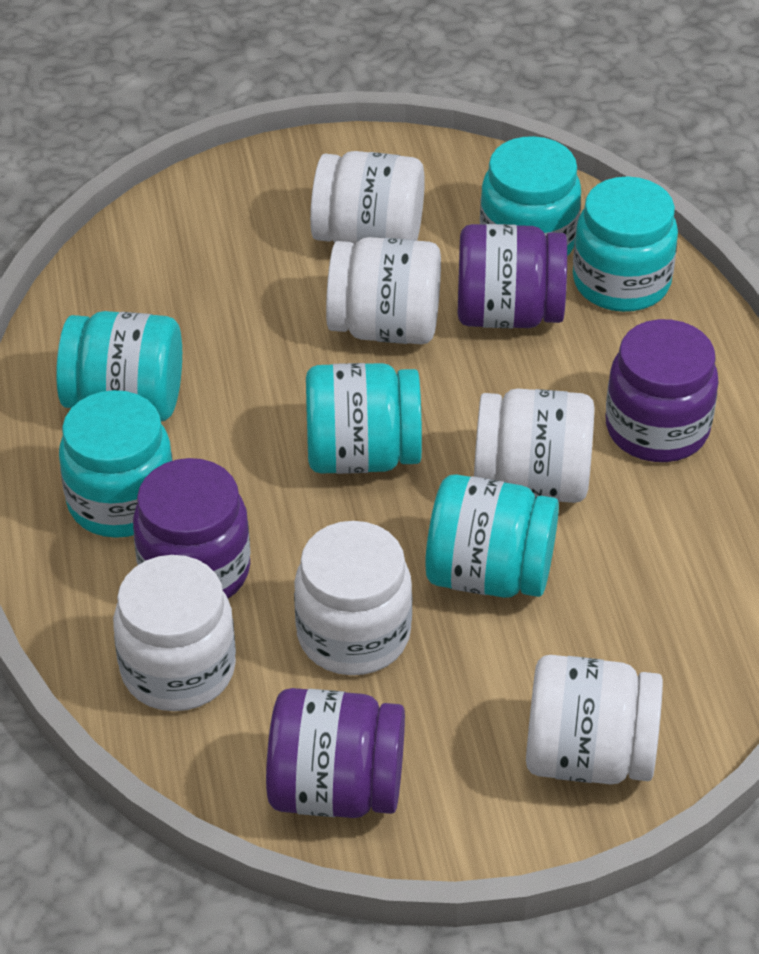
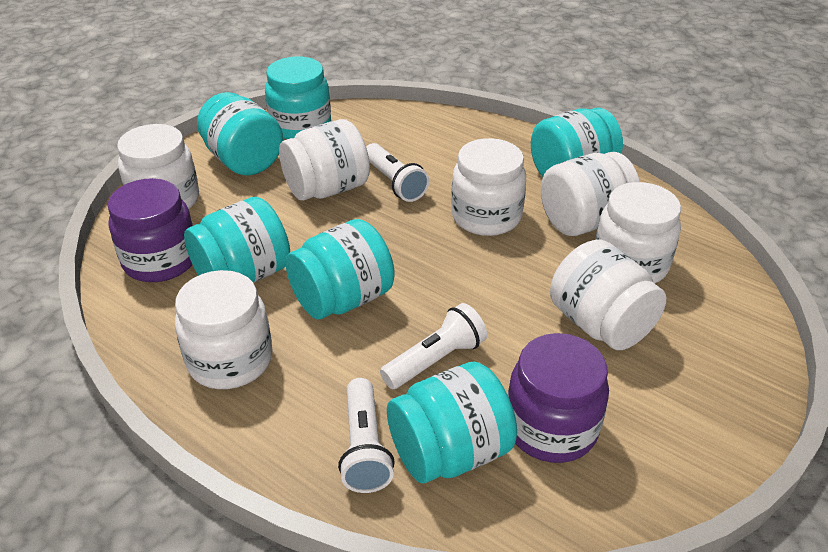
purple jar: [133,458,250,599] [266,688,405,818] [458,224,567,328] [606,319,719,462] = 4 -> [108,178,193,282] [508,333,609,463] = 2
white flashlight: none = 0 -> [338,378,395,493] [366,143,429,202] [380,303,487,389] = 3
white jar: [113,555,236,711] [294,521,412,675] [310,151,425,245] [326,237,441,344] [474,389,594,503] [526,655,663,785] = 6 -> [117,124,199,209] [175,270,273,389] [279,119,370,201] [451,138,526,236] [541,152,640,236] [550,239,666,350] [595,182,681,284] = 7

